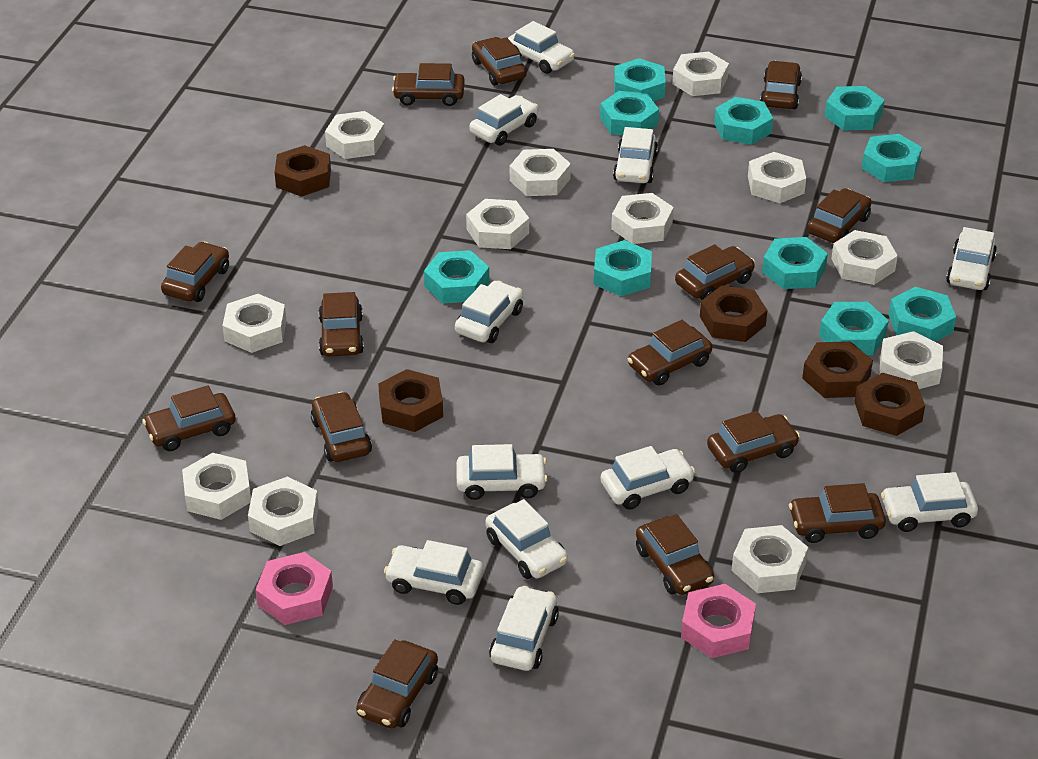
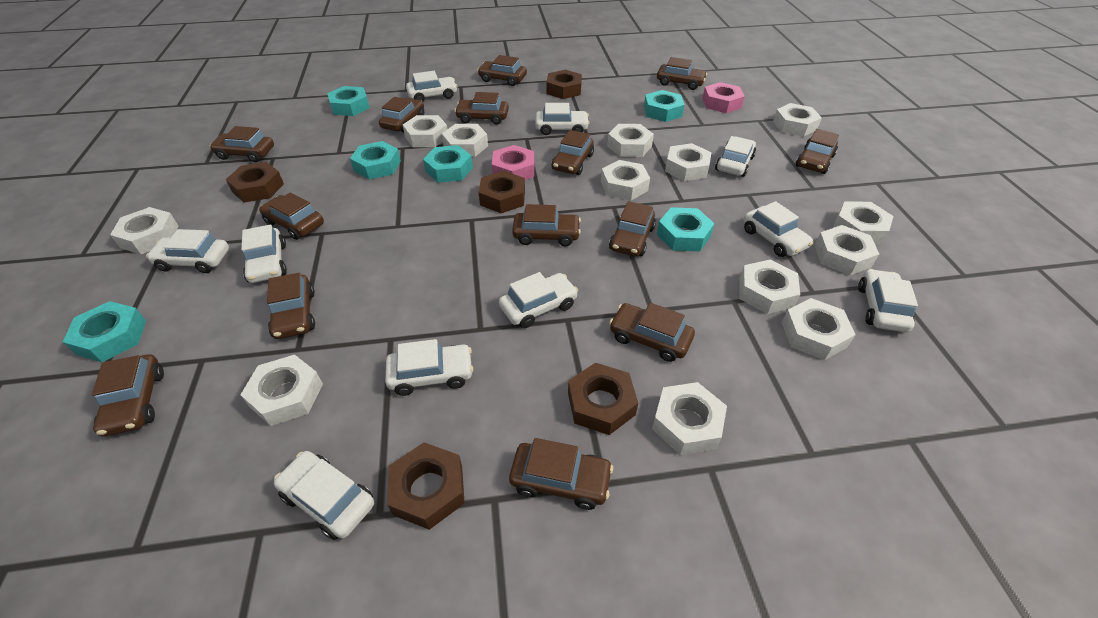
turquoise nut: [424,250,489,303] [594,240,652,296] [600,91,659,135] [614,58,666,101] [714,97,773,145] [762,237,828,289] [819,302,889,355] [825,86,885,130] [861,134,922,182] [888,287,956,342] = 10 -> [63,301,146,362] [327,86,370,116] [350,141,401,180] [423,145,473,183] [644,90,685,122] [657,207,715,252] = 6
white car: [384,540,484,605] [455,281,523,343] [456,444,548,500] [470,94,538,146] [485,499,568,579] [489,586,559,671] [508,21,575,74] [601,446,695,510] [613,127,658,183] [881,472,978,532] [946,227,997,290] = 11 -> [146,229,229,273] [241,225,287,283] [274,451,374,540] [385,339,473,396] [406,71,458,101] [499,272,578,328] [535,103,590,135] [715,136,756,177] [743,201,813,257] [858,269,918,332] = 10
white nut: [182,453,251,520] [222,294,286,353] [248,477,319,546] [325,111,385,159] [466,199,529,249] [510,149,571,196] [611,193,674,244] [672,52,729,96] [731,525,808,593] [748,152,806,203] [831,230,898,285] [879,331,943,389] = 12 -> [110,207,178,254] [241,355,323,426] [403,115,447,147] [442,124,488,157] [601,160,650,201] [607,124,654,157] [652,382,727,455] [665,143,712,181] [739,259,800,314] [773,103,822,137] [782,298,856,360] [815,225,879,275] [833,201,893,244] = 13

